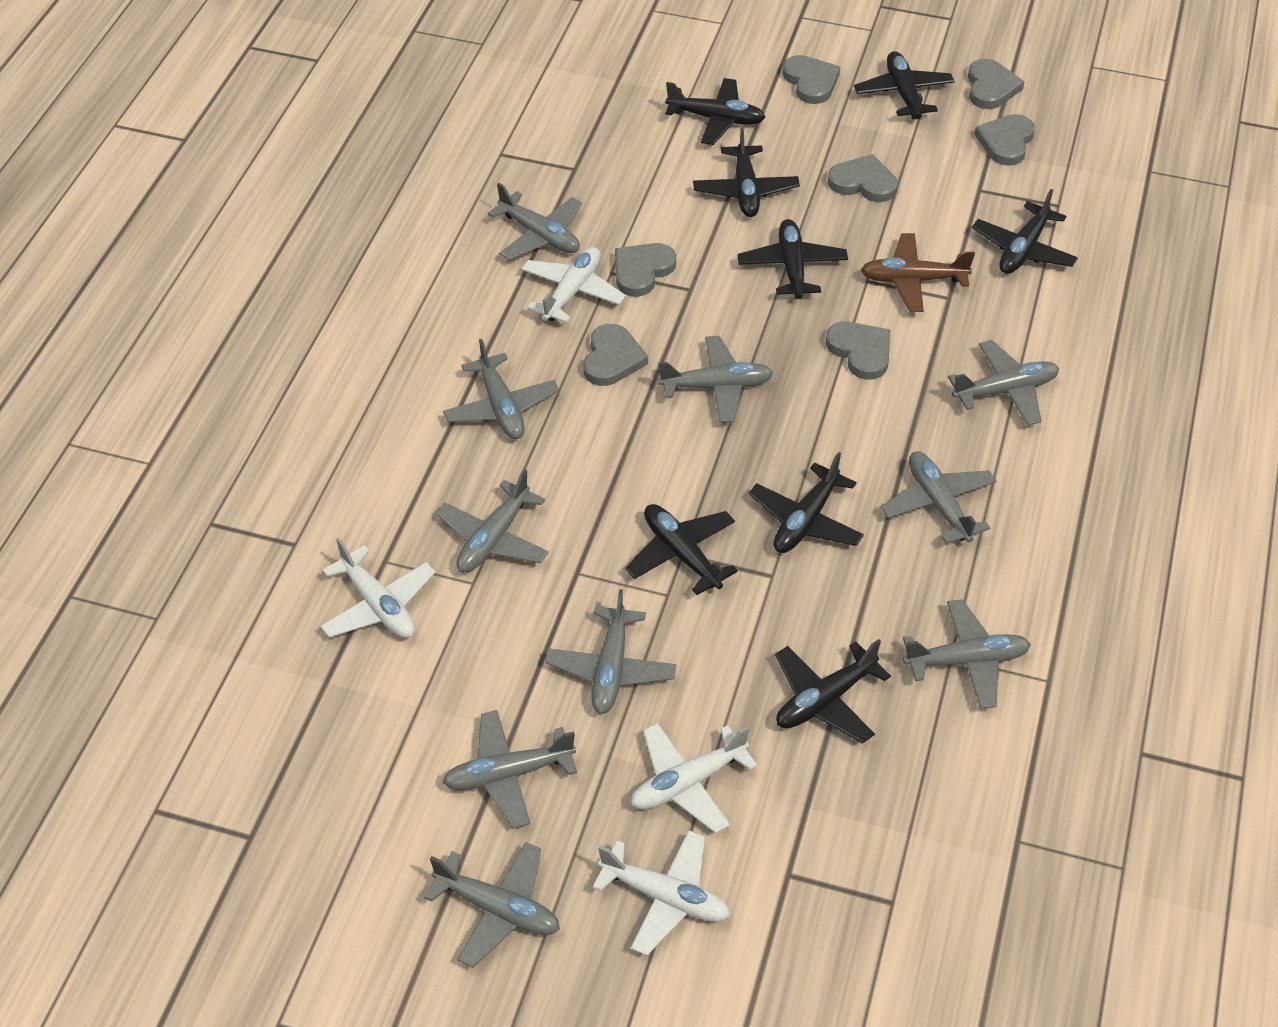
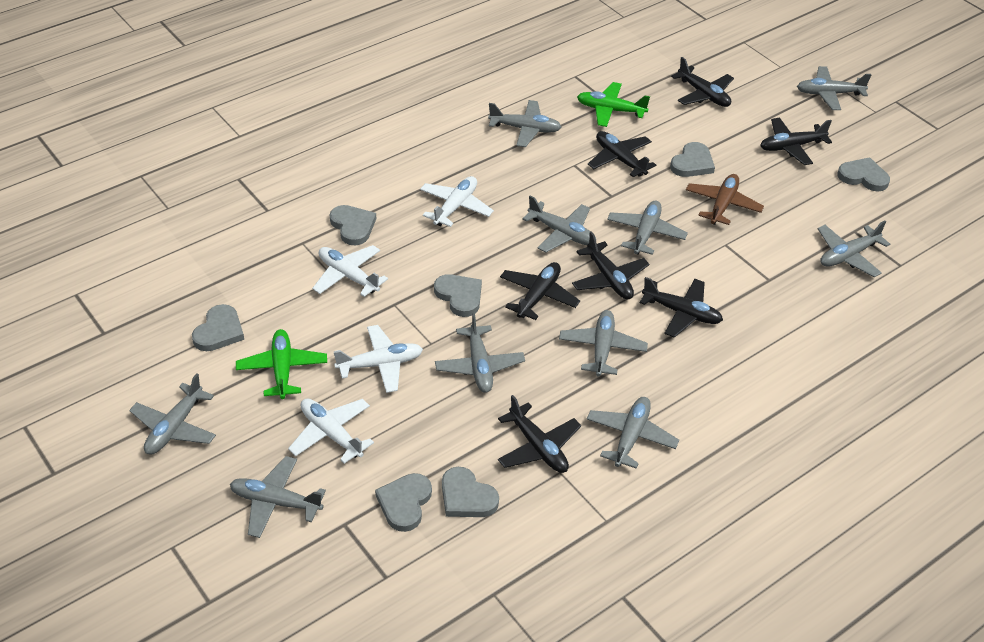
black plane: [625,504,738,595] [665,78,766,145] [693,127,800,217] [737,219,848,299] [749,452,864,553] [775,639,891,744] [854,51,955,120] [972,189,1078,274] = 8 -> [498,395,581,473] [500,262,580,320] [572,231,649,300] [588,131,656,177] [640,277,723,338] [671,57,734,107] [760,117,832,165] = 7
green plane: none = 0 -> [236,329,327,399] [577,82,650,127] = 2

